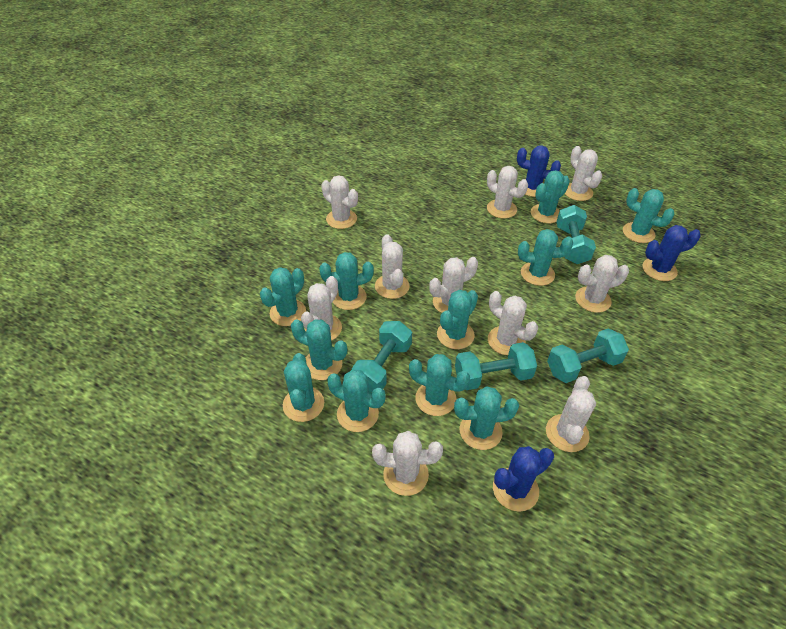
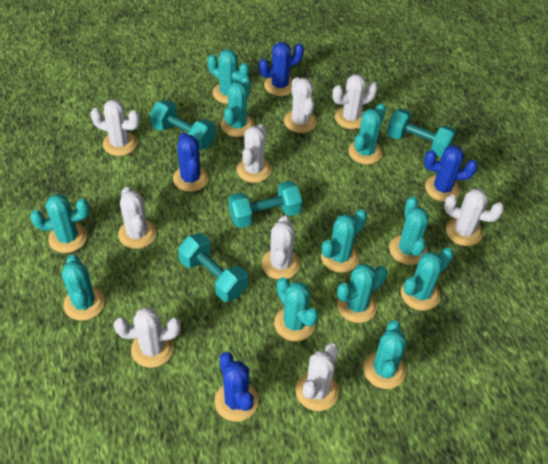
blue cactus: [493,446,554,512] [517,145,561,197] [643,225,701,281] = 3 -> [173,132,209,192] [215,352,259,422] [259,42,304,96] [424,145,478,202] = 4
white cactus: [301,276,342,341] [321,175,358,229] [372,431,443,496] [375,234,410,299] [429,257,478,313] [487,166,528,219] [488,291,538,355] [546,376,596,452] [565,146,602,201] [575,255,629,313] = 10 -> [90,99,140,156] [114,307,181,368] [118,187,157,249] [237,124,272,183] [262,216,300,279] [284,77,317,133] [295,343,339,411] [332,74,378,129] [444,189,504,246] = 9

